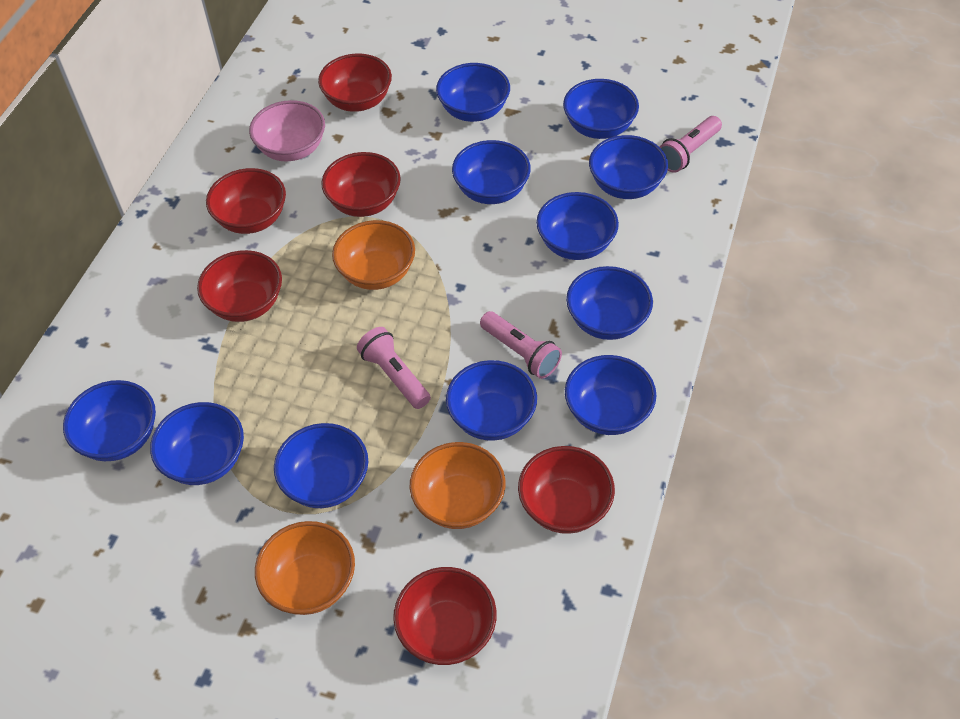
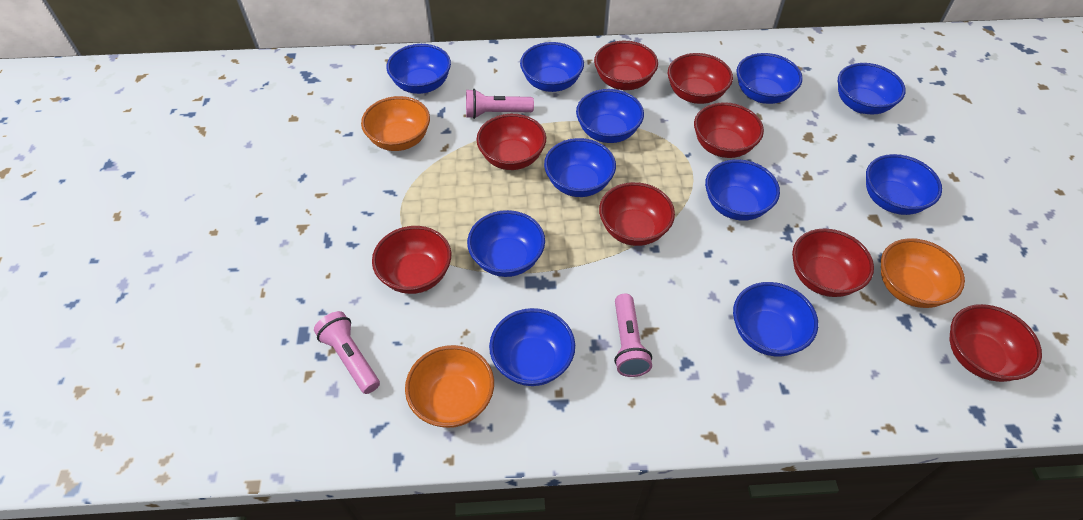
pink bowl: [249,100,325,161] = 1 -> none = 0
red bowl: [197,250,282,322] [206,168,286,234] [318,53,392,112] [321,152,401,217] [393,567,497,665] [518,446,615,534] = 6 -> [372,226,451,294] [476,114,546,170] [594,41,658,90] [599,182,675,246] [668,53,733,104] [694,102,764,158] [792,228,874,297] [950,304,1042,382] = 8

